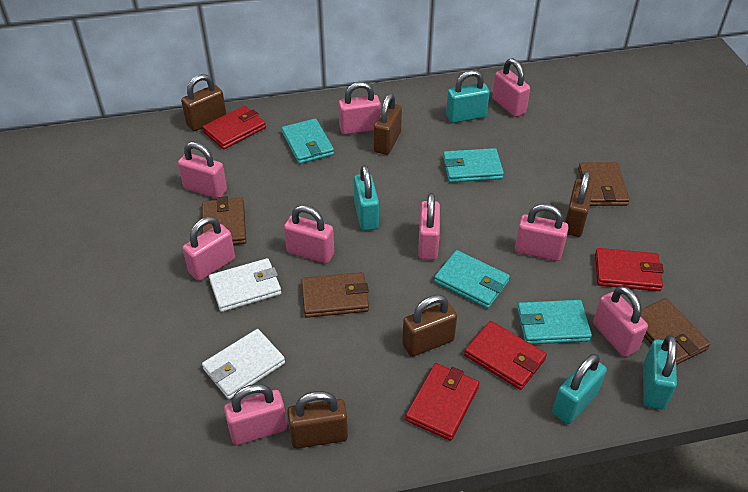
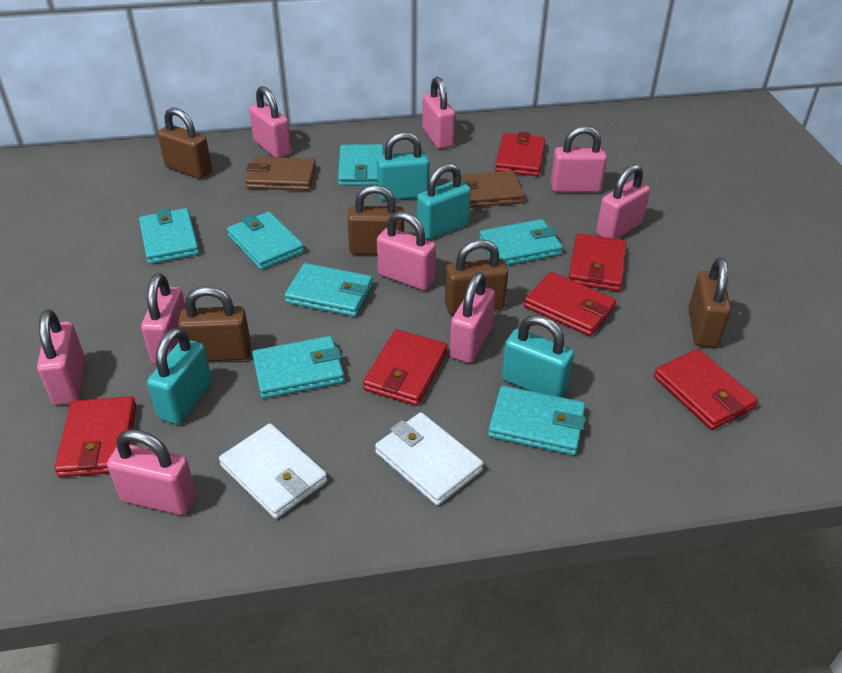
brown wallet: [202,196,246,245] [302,272,369,318] [578,162,630,206] [641,298,710,365] = 4 -> [245,157,316,191] [452,171,525,208] = 2
red wallet: [202,106,266,149] [405,363,479,441] [464,321,547,390] [595,248,664,291] = 4 -> [54,396,136,477] [363,329,447,406] [495,132,545,176] [524,272,616,336] [568,233,626,291] [654,349,758,430] = 6
turquoise wallet: [282,118,334,164] [434,250,510,309] [443,148,504,183] [517,300,592,344] = 4 -> [139,208,199,264] [227,212,304,270] [252,336,344,399] [284,263,373,317] [338,144,384,186] [479,219,563,266] [488,386,586,455] = 7

